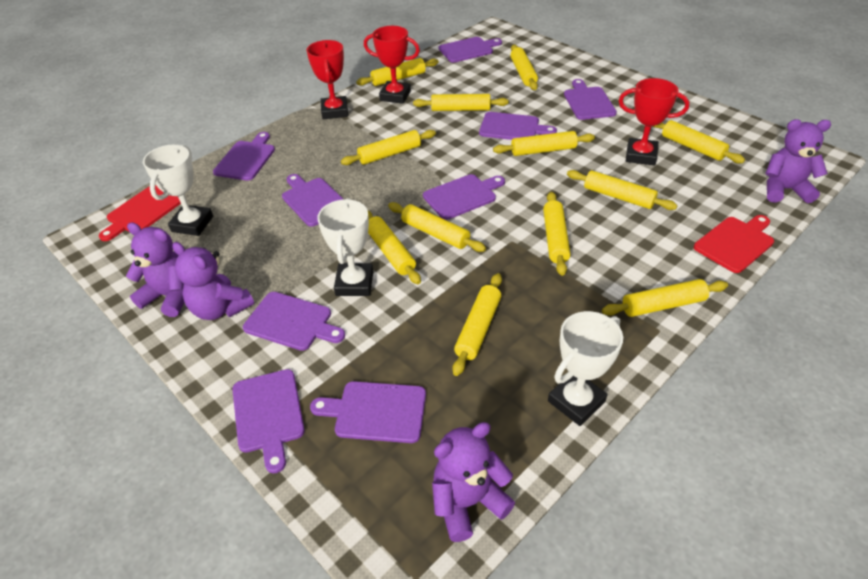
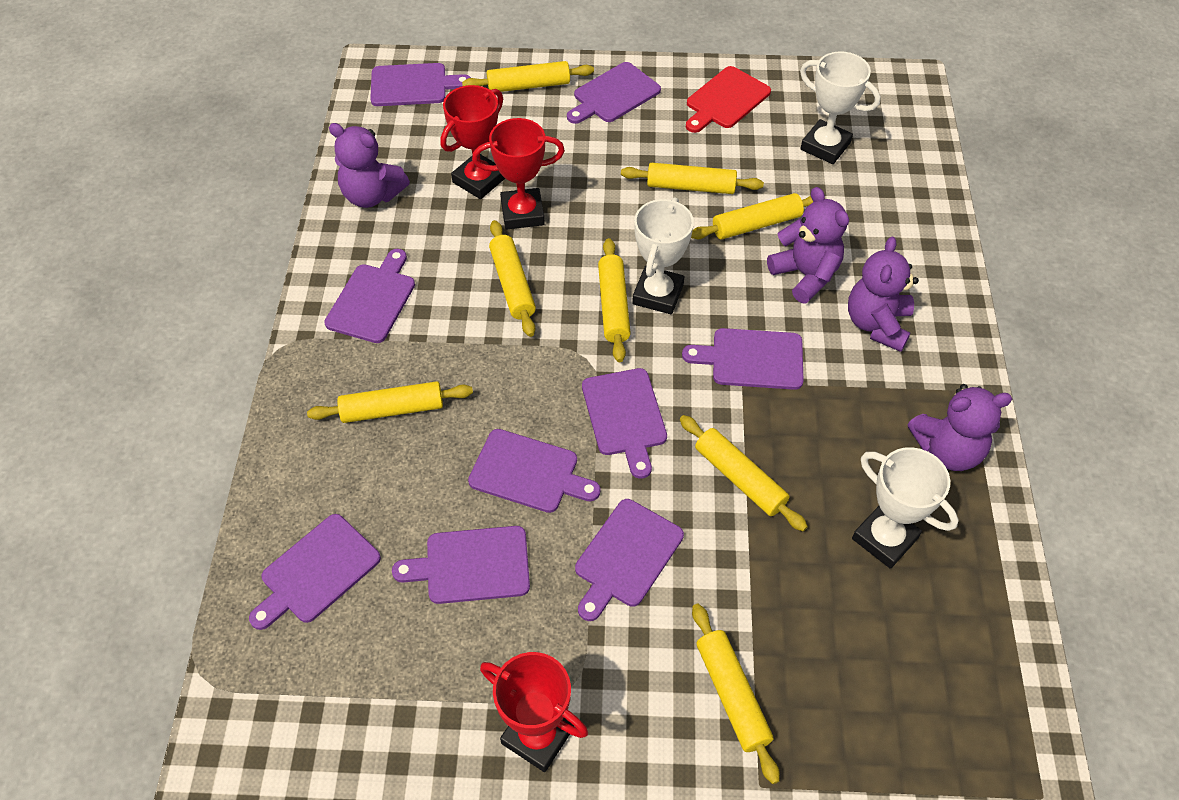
red cutting board: [99,185,181,241] [694,215,774,273] = 2 -> [686,66,771,133] = 1
yellow rolling pin: [341,130,436,165] [356,58,439,86] [368,211,421,284] [388,202,486,252] [413,94,509,111] [452,273,502,376] [493,131,595,156] [510,45,538,90] [543,192,571,276] [567,170,678,210] [602,279,728,317] [652,120,745,163] = 12 -> [307,381,473,423] [462,61,594,92] [489,220,536,337] [598,238,631,362] [621,163,764,194] [680,415,808,531] [691,193,814,239] [692,604,780,784] = 8

